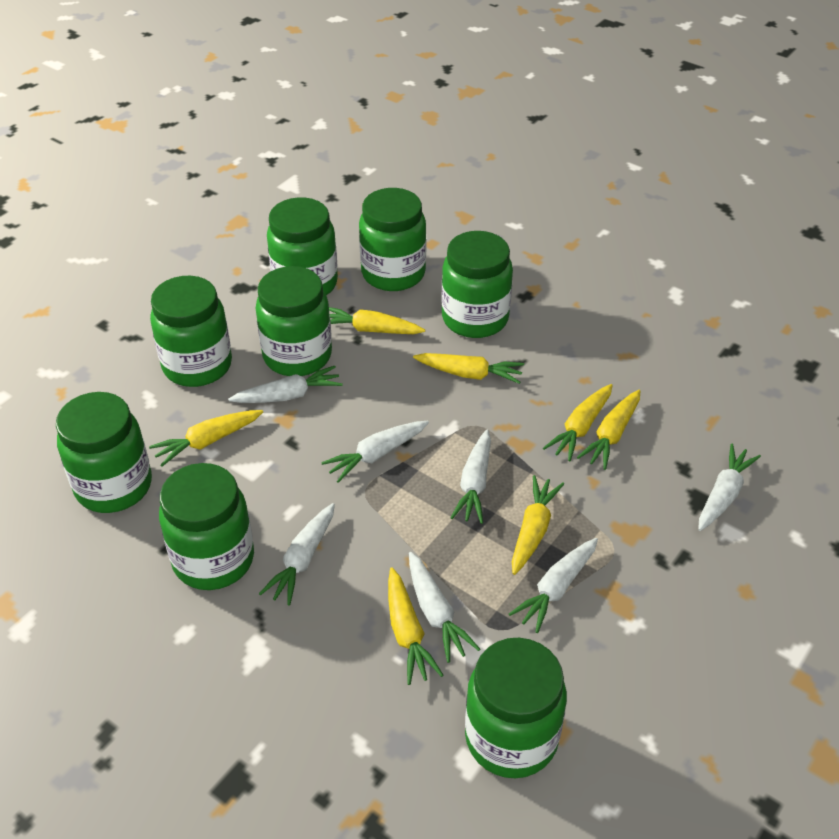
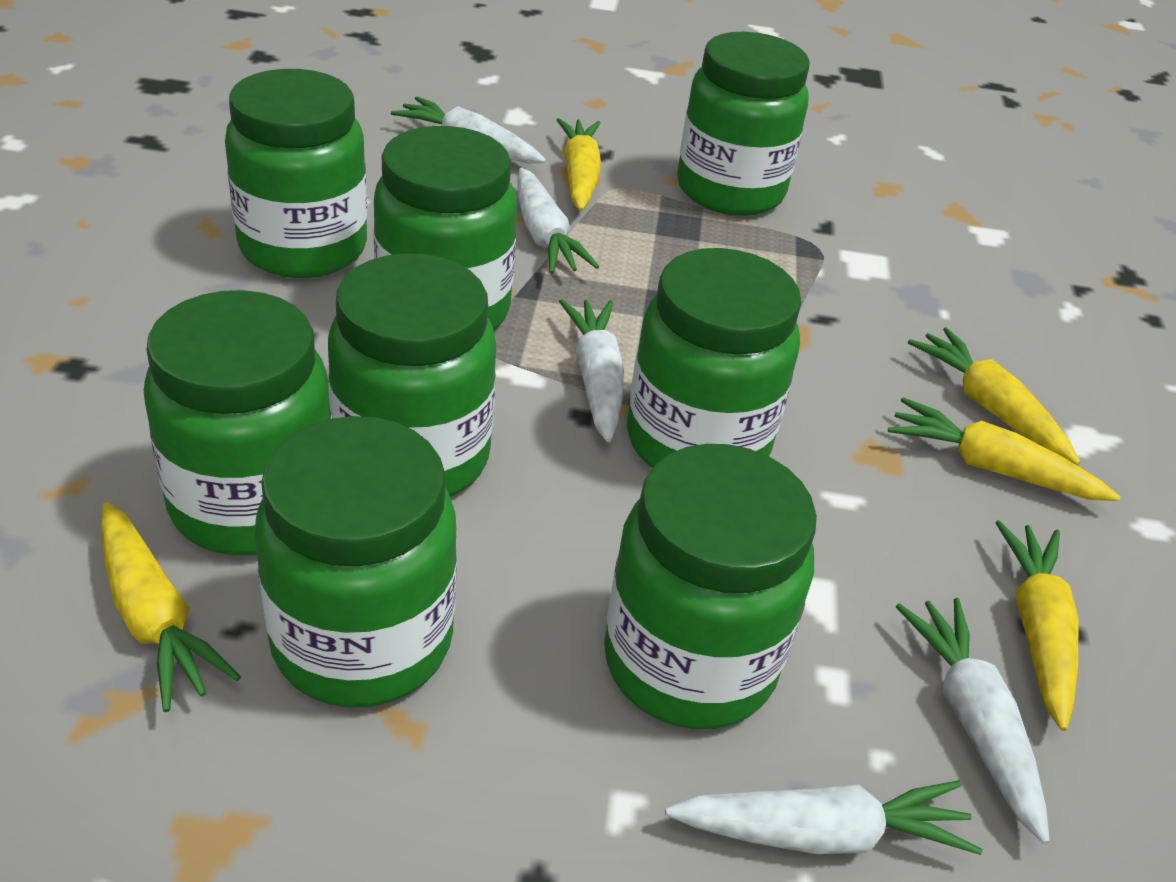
white carrot: [228,366,343,403] [259,503,335,606] [321,421,429,483] [409,552,480,663] [450,430,491,524] [509,538,598,633] [698,444,761,531] = 7 -> [391,97,546,164] [517,168,599,274] [559,299,624,442] [665,780,983,855] [896,598,1050,844] = 5
yellow carrot: [149,410,263,467] [329,307,425,334] [388,567,443,685] [413,353,524,384] [512,475,564,575] [543,384,613,461] [577,390,640,470] = 7 -> [101,502,241,712] [557,118,602,211] [888,397,1121,501] [908,327,1081,465] [995,520,1078,731] = 5

